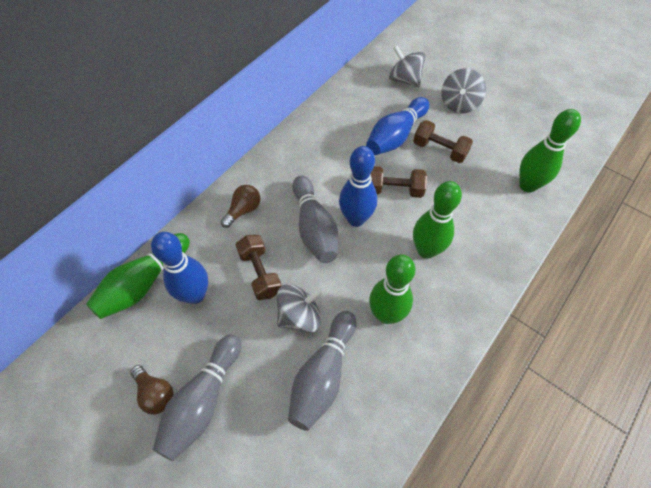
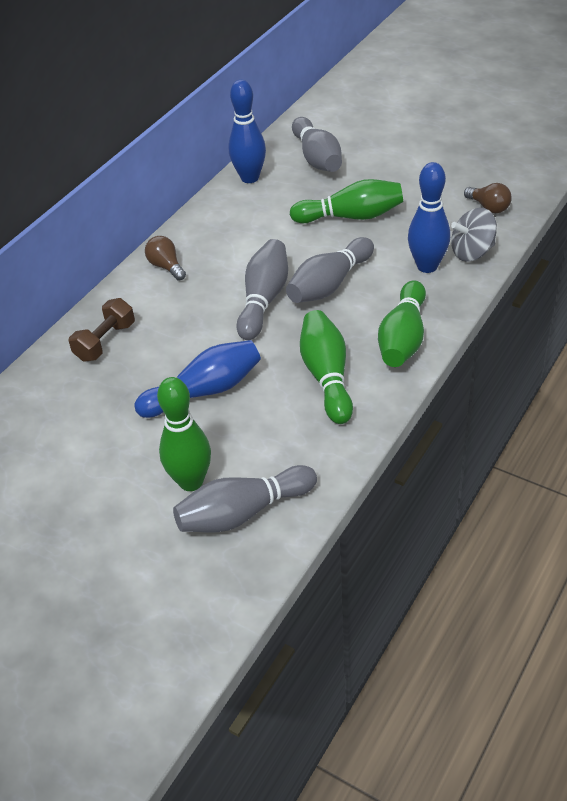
brown dumbbell: [236,235,282,300] [371,166,427,198] [413,120,473,163] = 3 -> [69,298,135,362] = 1
grey bowling pin: [153,334,241,461] [288,311,357,431] [292,175,338,263] = 3 -> [173,465,317,532] [237,239,288,340] [286,237,374,303] [292,117,342,172] = 4
grey spinning top: [277,284,323,333] [389,45,426,87] [441,68,486,114] = 3 -> [451,208,497,262] = 1

